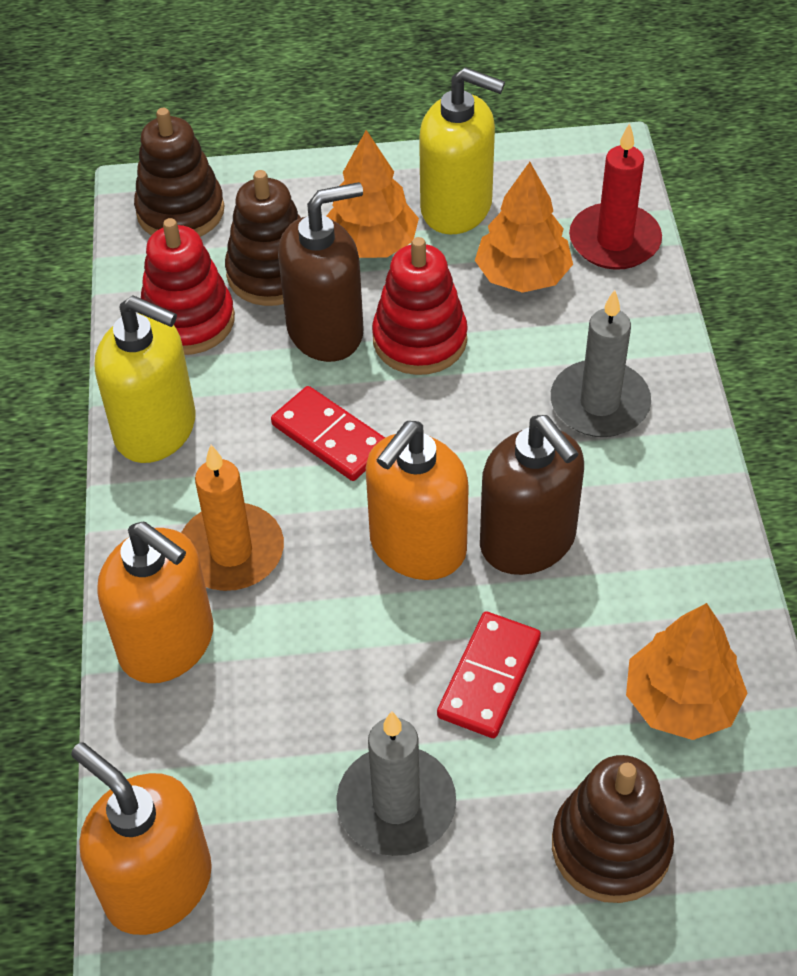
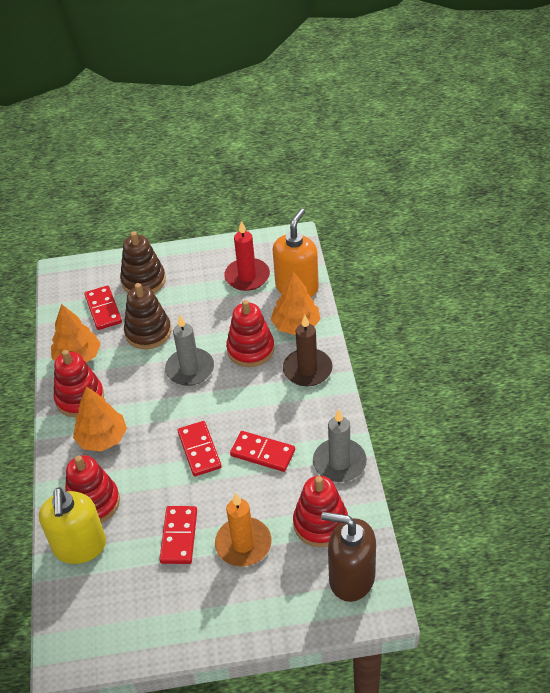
brown candle: none = 0 -> [283,315,333,387] = 1
brown soap dispenser: [278,182,364,362] [480,415,584,575] = 2 -> [321,512,376,602] = 1
brown stacking toy: [134,108,225,237] [225,170,301,306] [552,755,674,903] = 3 -> [120,231,166,293] [124,283,171,349] = 2
orange soap dispenser: [71,742,212,935] [97,522,213,683] [366,421,469,580] = 3 -> [273,208,319,297] = 1
red domino: [271,386,385,481] [437,611,541,738] = 2 -> [85,286,122,330] [159,506,197,564] [178,421,222,476] [230,431,295,472] = 4
red stacking toy: [141,218,235,355] [372,237,468,375] = 2 -> [54,350,104,417] [65,455,120,523] [226,300,275,367] [293,476,348,547] = 4
yellow soap dispenser: [95,296,195,463] [419,67,505,234] = 2 -> [39,487,106,564] = 1

